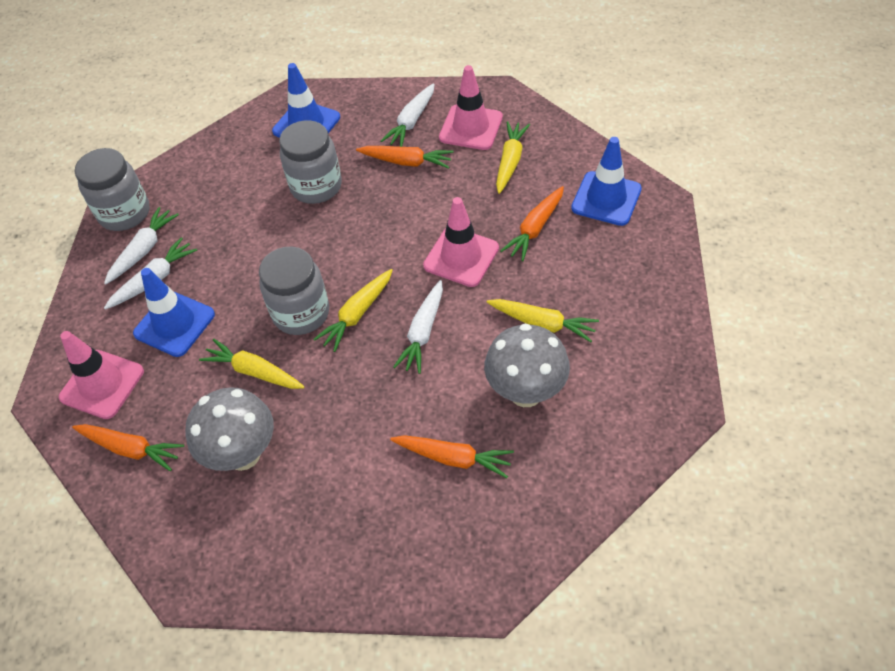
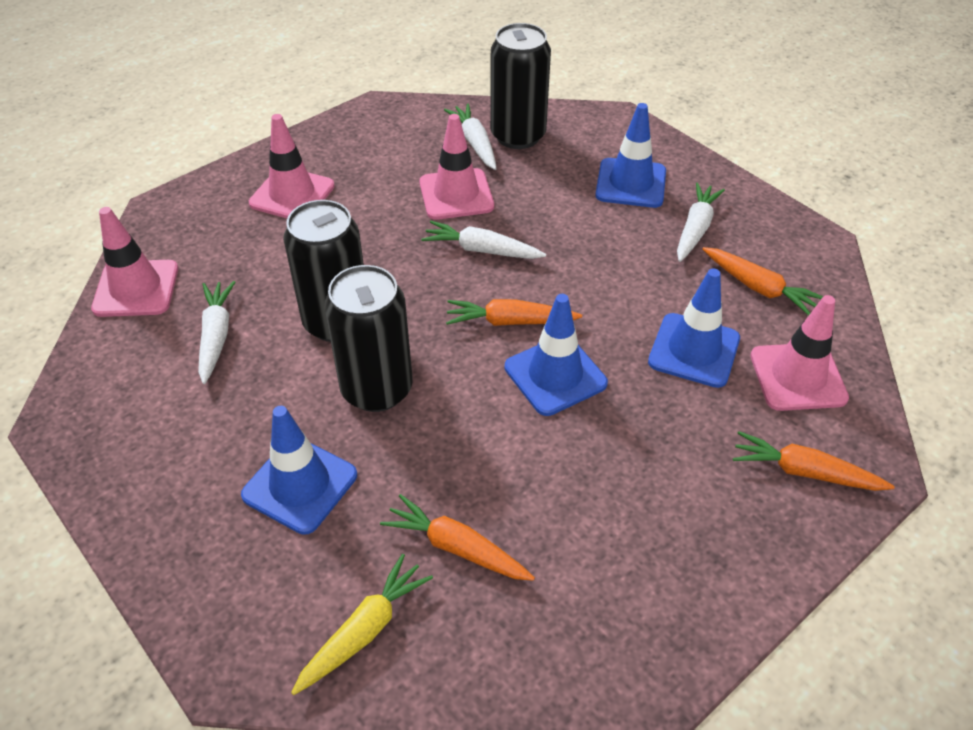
black can: none = 0 -> [283,200,364,342] [324,265,413,412] [490,23,551,149] = 3
blue traffic cone: [133,268,215,357] [272,63,340,138] [571,137,642,226] = 3 -> [241,406,357,535] [505,294,608,416] [595,103,666,208] [648,268,740,388] = 4
grey jar: [75,148,150,231] [259,247,329,335] [279,120,342,204] = 3 -> none = 0
grey mushroom: [186,387,274,471] [484,324,570,407] = 2 -> none = 0
pink traffic cone: [59,331,144,419] [423,197,499,287] [439,65,503,150] = 3 -> [91,207,178,317] [249,114,335,218] [419,114,494,220] [750,295,849,411] = 4
yellow carrot: [199,339,305,389] [314,269,393,352] [486,299,599,342] [496,121,530,194] = 4 -> [291,554,433,695] = 1

